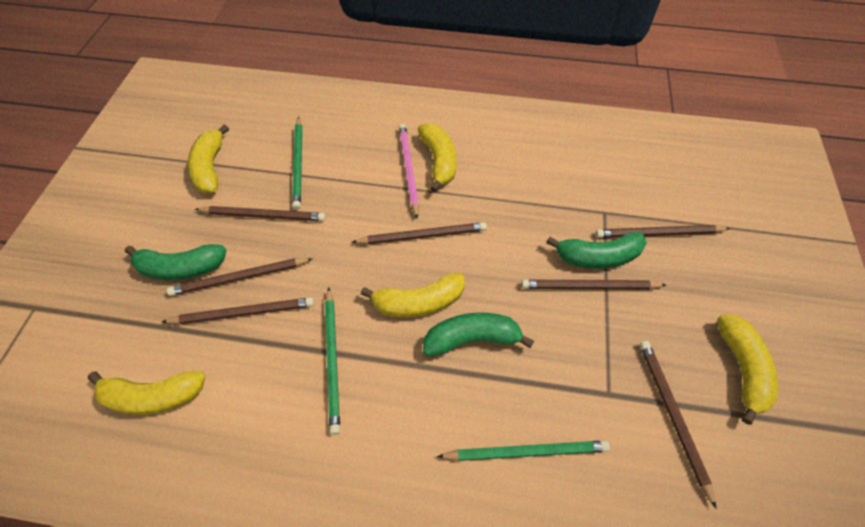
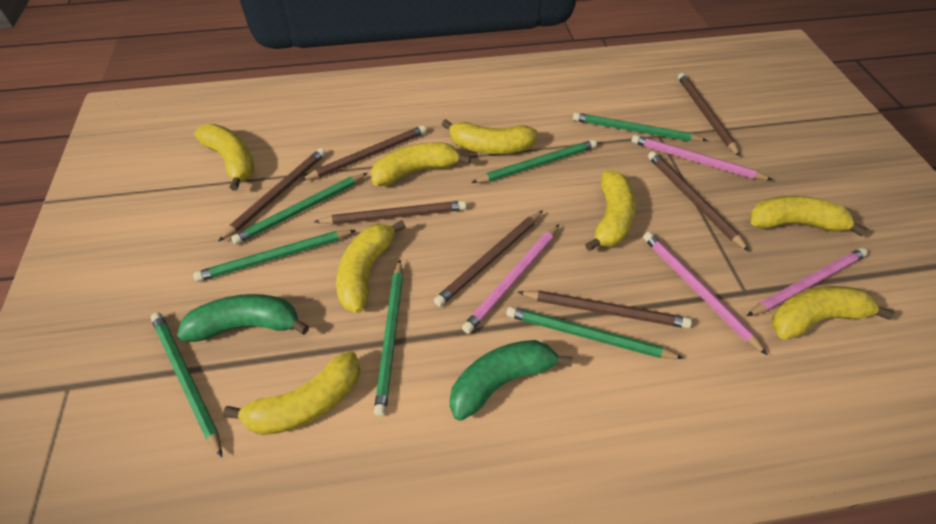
green banana: [125,244,227,280] [423,312,534,356] [546,232,647,269] = 3 -> [177,294,309,342] [450,340,573,421] = 2
green pencil: [292,117,302,209] [325,287,340,435] [437,440,610,461] = 3 -> [151,312,222,457] [193,230,356,282] [231,173,368,245] [374,260,403,416] [471,140,597,183] [506,306,684,359] [573,112,707,141] = 7
pink pencil: [399,124,419,219] = 1 -> [462,225,559,334] [631,135,773,180] [643,232,767,355] [747,248,868,316] = 4
yellow banana: [88,371,206,415] [188,124,229,194] [361,273,465,318] [418,123,457,192] [717,314,778,425] = 5 -> [194,124,254,191] [223,351,360,435] [336,220,406,313] [371,142,471,186] [442,119,538,154] [585,170,636,251] [749,196,868,236] [771,286,894,340] = 8

